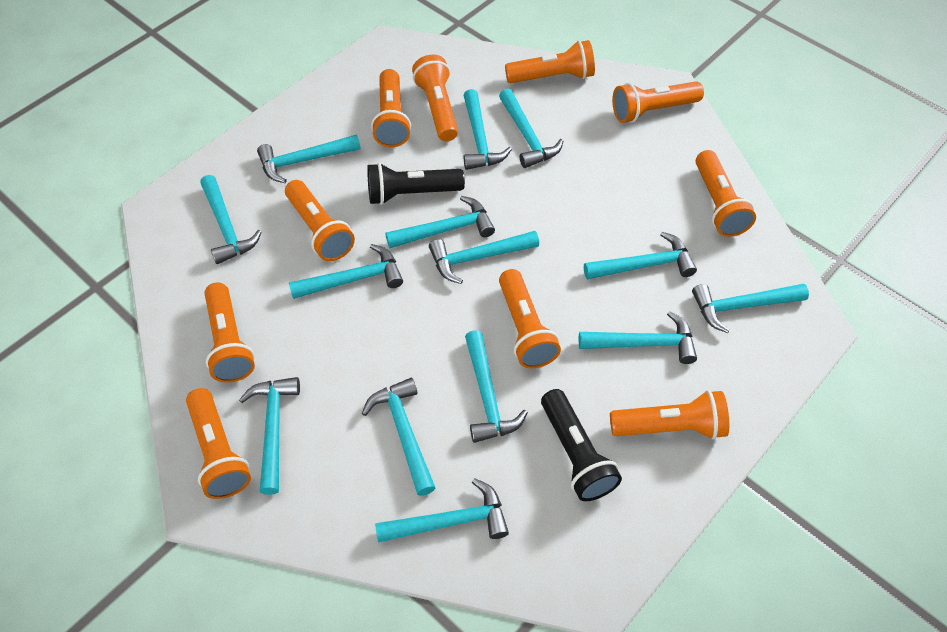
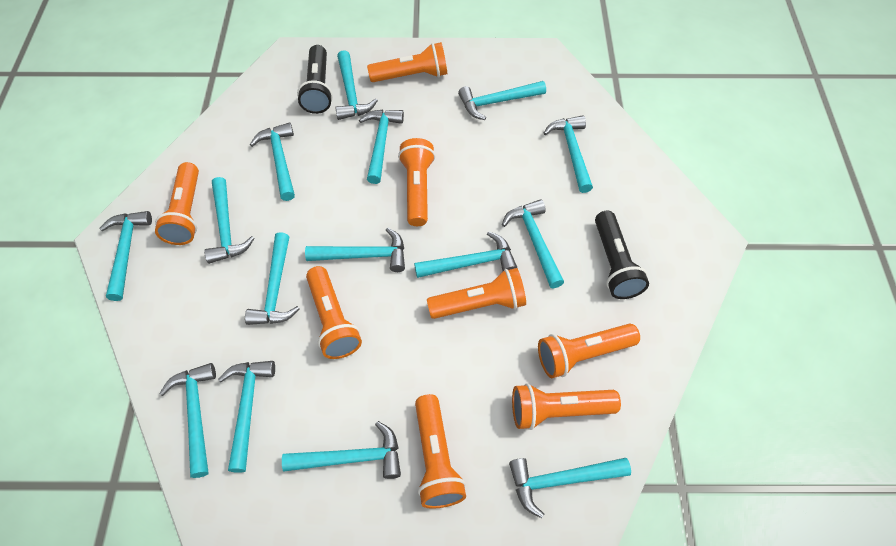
orange flashlight: [186,388,251,499] [204,283,255,383] [285,180,355,261] [371,69,411,147] [412,55,458,141] [499,269,561,368] [505,40,595,83] [610,390,729,440] [612,81,704,123] [696,150,756,237] = 10 -> [155,162,199,245] [306,266,362,359] [367,42,447,82] [398,138,435,226] [415,394,466,509] [427,268,526,319] [512,383,621,430] [538,324,640,378] = 8
turquoise hammer: [200,175,262,264] [239,377,300,495] [257,134,361,183] [289,244,403,299] [362,378,435,496] [375,478,509,543] [385,196,495,248] [429,231,539,284] [463,89,512,170] [465,330,528,443] [499,89,563,168] [579,311,697,364] [584,232,697,279] [692,284,809,333] = 14 -> [99,211,152,301] [159,363,216,478] [204,177,255,264] [218,361,275,473] [245,233,299,325] [250,122,295,201] [282,421,401,479] [305,228,405,272] [335,50,378,120] [359,110,404,184] [414,231,517,278] [458,81,546,120] [502,199,564,288] [509,458,631,518] [544,115,593,193] = 15

